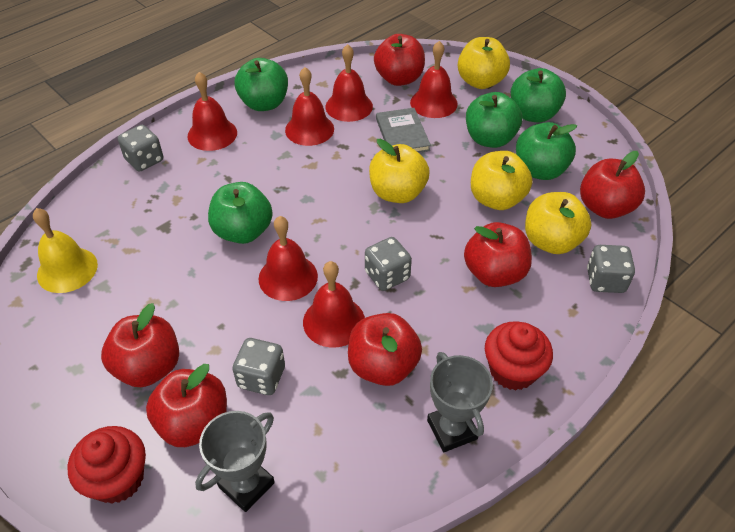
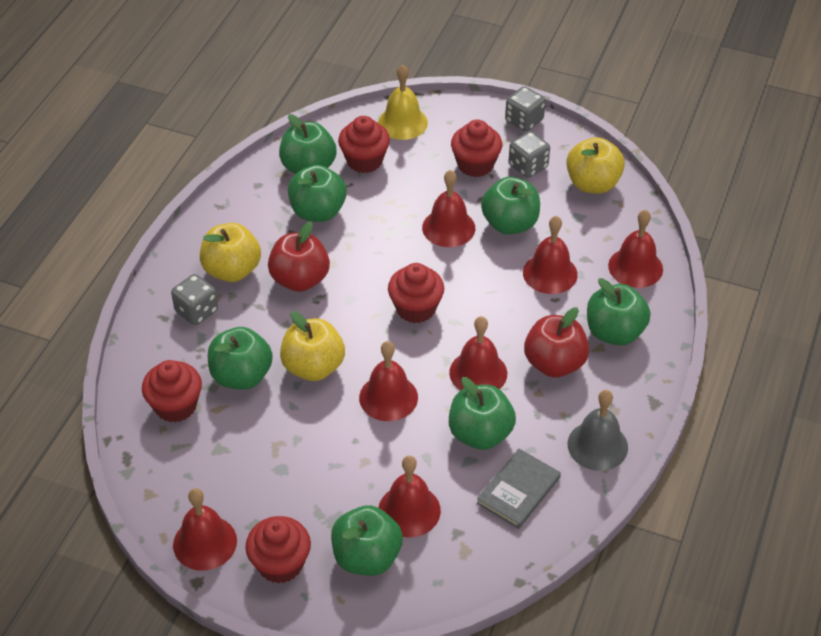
green apple: [208,182,273,244] [235,58,288,111] [466,92,522,148] [511,68,566,122] [516,122,577,180] = 5 -> [208,327,273,390] [279,114,336,174] [288,165,347,222] [331,505,403,576] [449,377,516,450] [481,177,540,234] [587,278,651,345] = 7
grey bell: none = 0 -> [568,390,628,471] = 1
grey dice: [118,125,163,172] [232,338,285,395] [365,237,412,291] [587,245,635,293] = 4 -> [171,274,218,325] [505,86,546,132] [509,131,550,178] = 3
grey trophy: [195,411,275,512] [427,352,493,452] = 2 -> none = 0
red apple: [101,303,179,387] [146,364,227,447] [348,313,422,386] [374,34,425,86] [464,222,532,287] [580,151,645,219] = 6 -> [268,222,330,292] [524,307,589,378] = 2
red bell: [187,72,237,151] [258,216,318,301] [285,67,334,146] [303,261,365,348] [325,44,373,122] [410,41,458,118] = 6 -> [173,488,237,571] [359,341,418,421] [378,456,441,537] [422,170,475,247] [449,316,507,391] [523,216,578,294] [608,210,663,288] = 7
red cupcake: [67,426,146,504] [485,321,553,391] = 2 -> [142,360,202,422] [245,516,311,583] [338,116,390,173] [388,263,444,323] [451,120,502,177] = 5
yellow apple: [369,139,430,203] [458,37,510,89] [471,151,532,210] [525,192,591,254] = 4 -> [200,223,261,282] [280,311,345,381] [566,137,625,194] = 3

